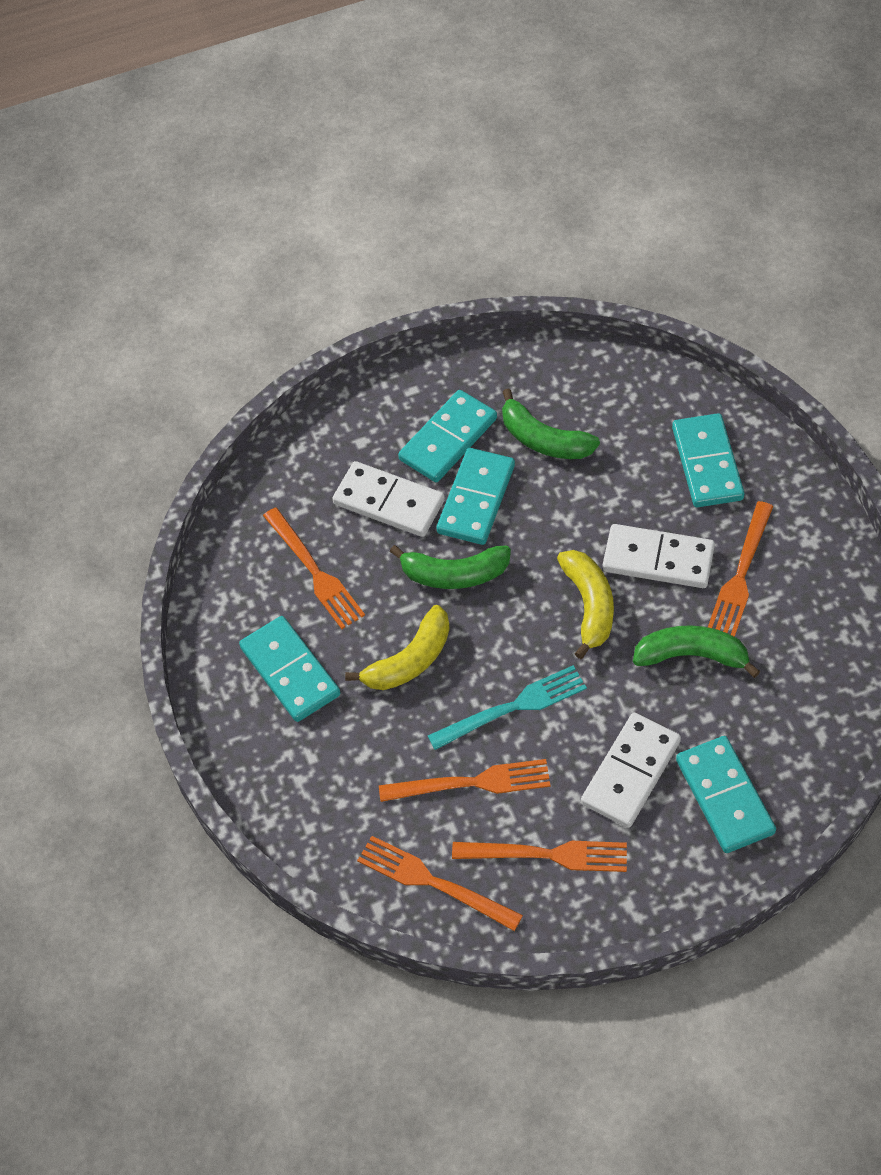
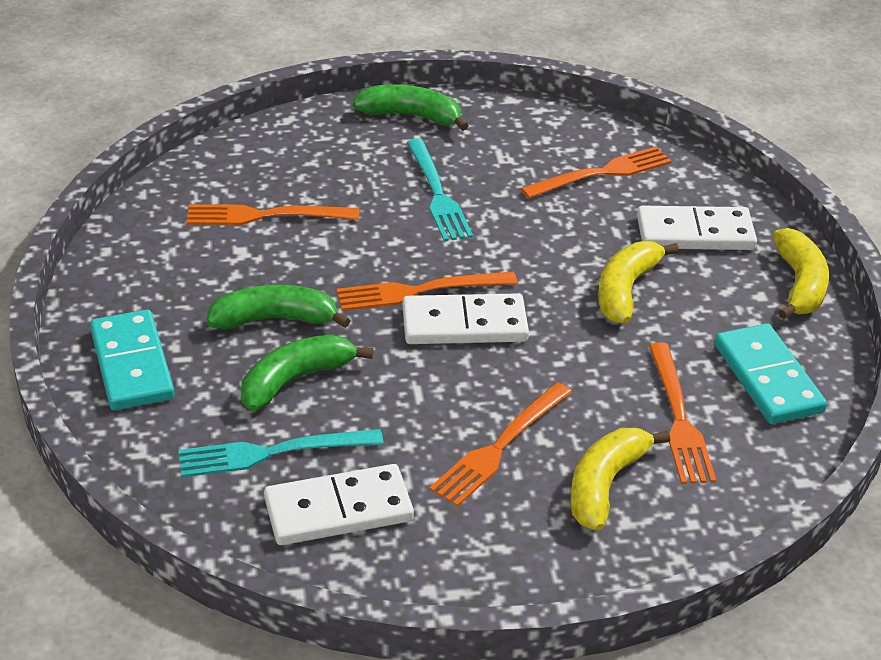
turquoise domino: [239,616,340,722] [398,390,497,482] [437,448,515,545] [672,413,744,507] [676,736,776,853] = 5 -> [90,310,175,410] [715,323,827,424] = 2
turquoise fork: [428,665,587,750] = 1 -> [178,429,384,477] [406,139,473,241] = 2
yellow banana: [345,605,450,690] [557,550,614,659] = 2 -> [570,428,670,531] [598,241,679,323] [772,228,829,319] = 3

